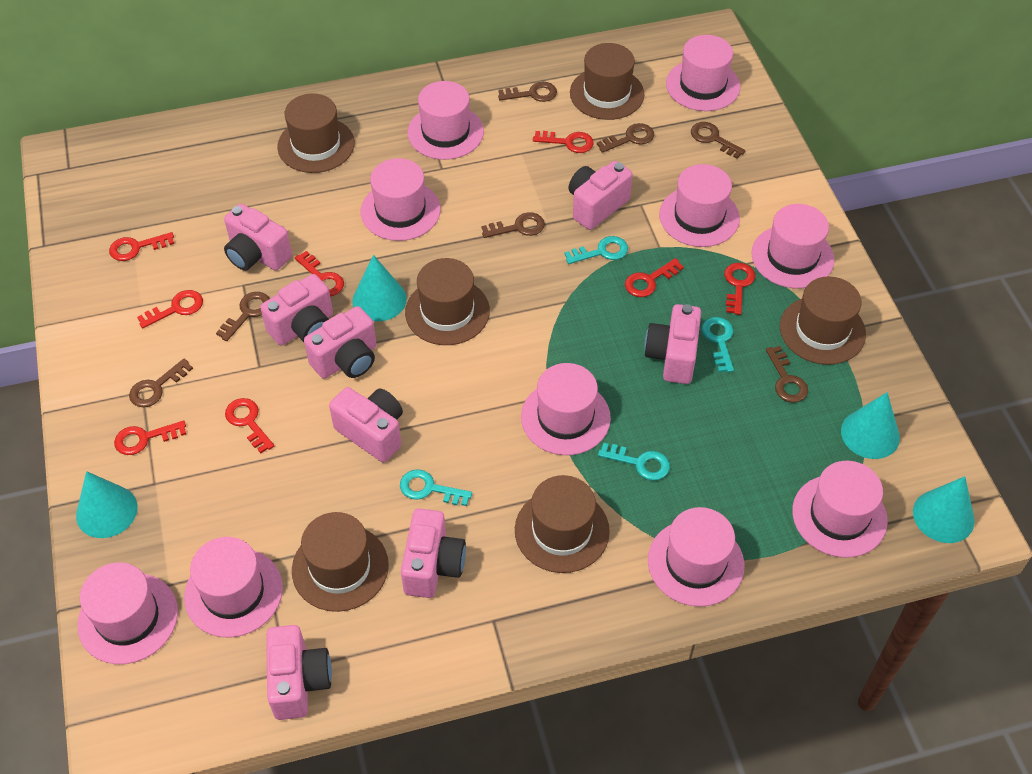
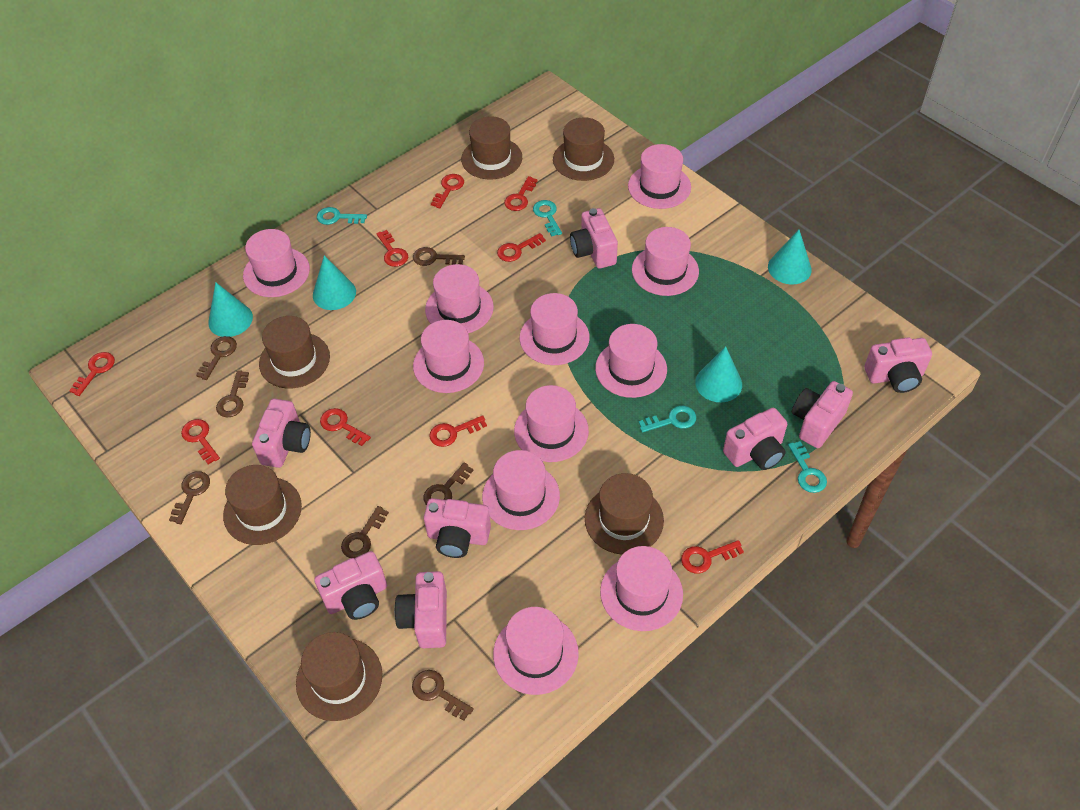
pink hat: [78,562,178,664] [184,537,283,637] [361,158,441,241] [408,81,484,160] [521,363,611,455] [648,507,744,607] [659,164,740,247] [666,35,740,111] [751,204,834,288] [792,461,888,558] = 10 -> [243,229,310,297] [413,320,484,393] [425,264,494,333] [482,450,560,530] [493,607,579,695] [514,385,589,462] [520,293,590,365] [595,324,667,398] [600,546,683,631] [628,144,691,209] [632,227,699,296] = 11
red key: [109,232,174,261] [114,420,186,455] [137,290,203,329] [225,398,274,453] [295,251,344,296] [533,131,594,153] [625,258,684,297] [724,263,755,315] = 8 -> [69,352,115,396] [181,419,220,464] [320,408,371,446] [376,230,408,267] [429,415,487,447] [431,174,464,208] [497,233,546,262] [504,176,538,211] [681,540,744,574] = 9

